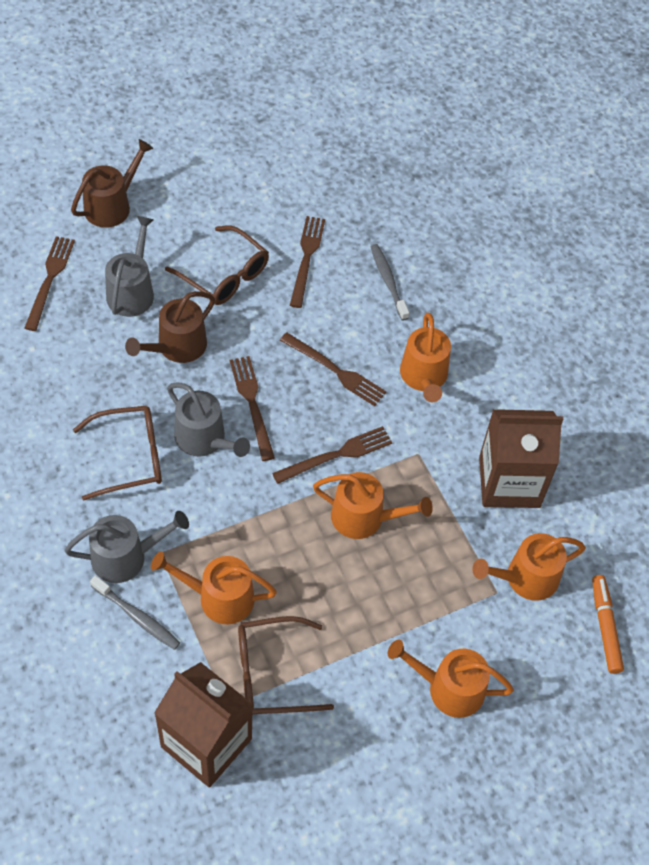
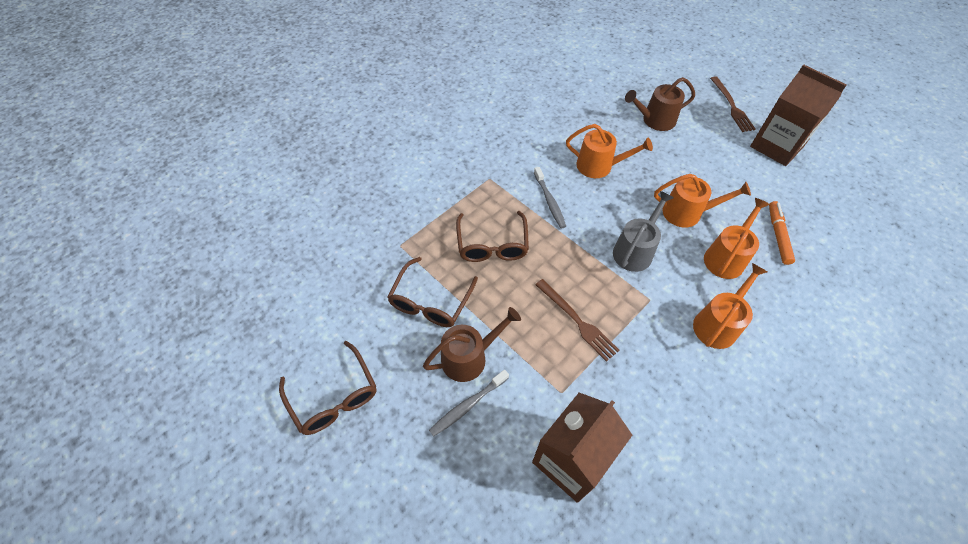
brown fork: [25,236,75,331] [230,356,275,461] [272,426,392,484] [280,332,386,406] [290,216,325,308] = 5 -> [535,279,619,362] [710,76,756,132] = 2
grey watering can: [64,511,189,583] [105,216,154,317] [167,383,250,457] = 3 -> [613,191,674,272] = 1
orange watering can: [151,552,277,624] [313,472,433,539] [388,640,514,718] [400,313,451,402] [472,533,586,601] = 5 -> [566,124,653,178] [654,174,751,227] [693,263,767,349] [704,198,770,279] = 4

